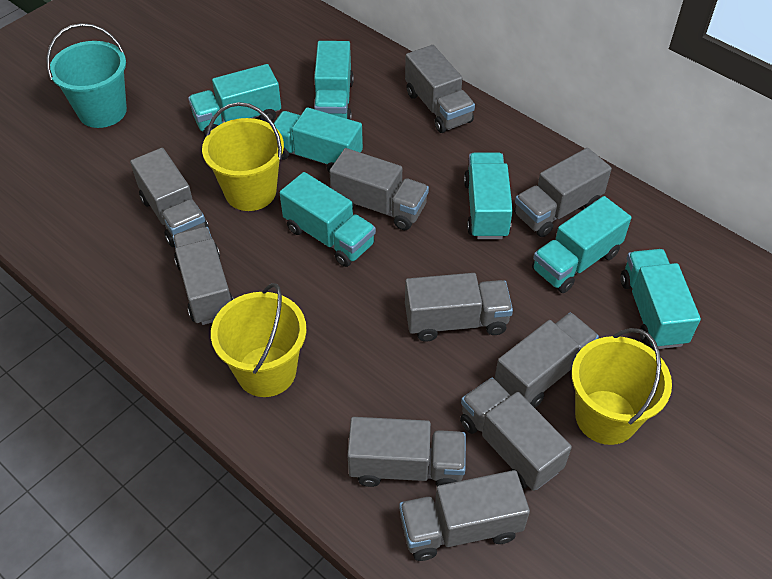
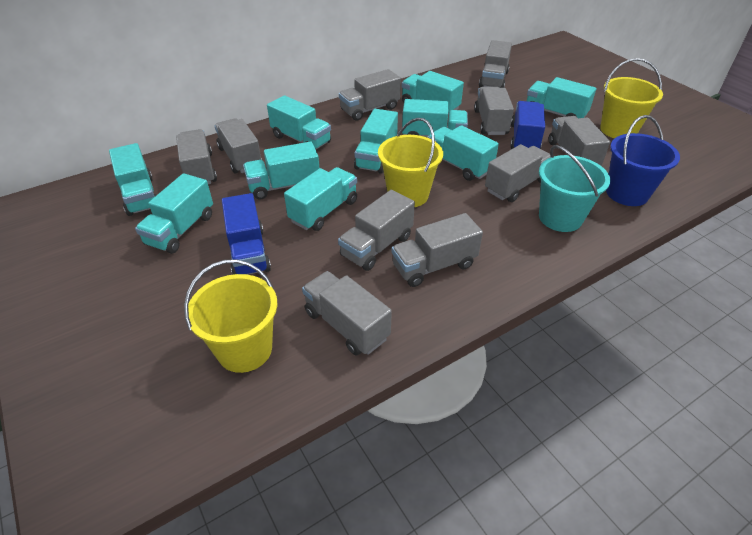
blue bucket: none = 0 -> [606,115,680,206] = 1
blue truck: none = 0 -> [222,193,271,275] [510,101,545,149] = 2
turquoise truck: [188,64,281,136] [274,107,363,173] [280,172,376,267] [314,41,354,120] [464,152,513,239] [532,196,631,293] [621,249,701,349] = 7 -> [109,143,157,216] [135,173,213,254] [243,142,319,199] [267,95,331,149] [284,167,357,231] [354,109,398,174] [401,71,464,114] [402,99,468,137] [427,125,499,181] [527,77,596,118] = 10

